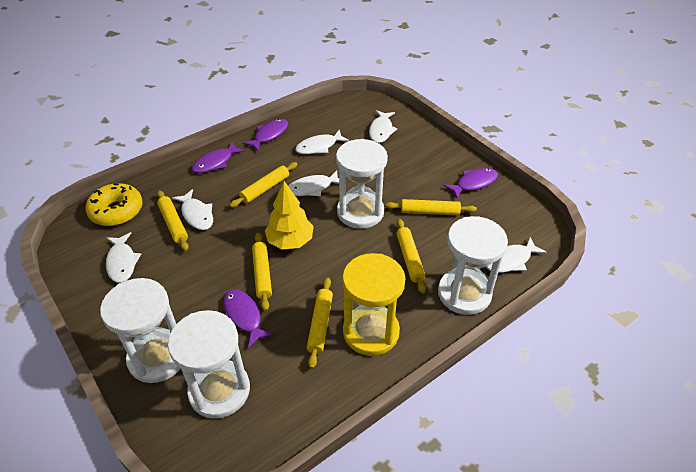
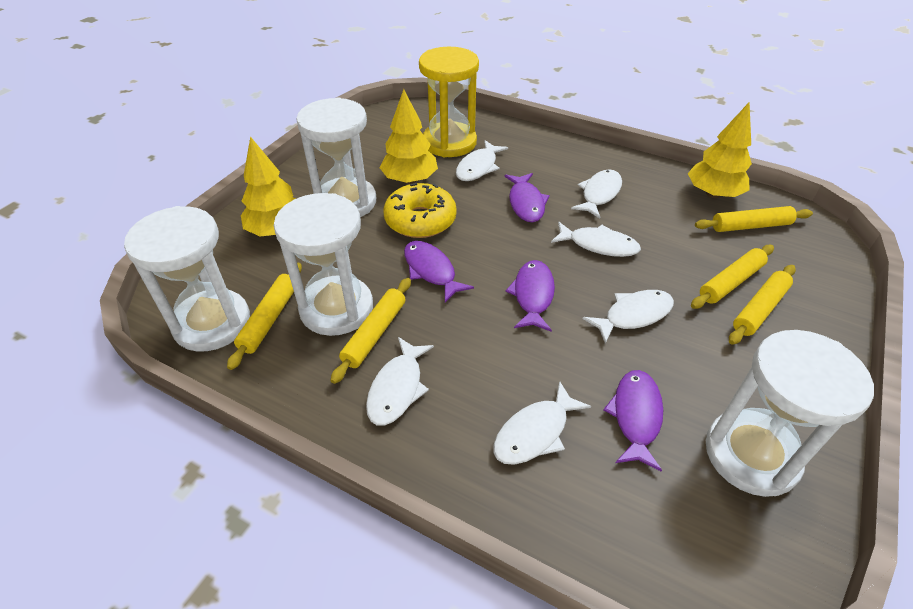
yellow rolling pin: [157,190,189,251] [230,162,298,208] [252,233,272,311] [307,278,333,369] [385,199,477,215] [396,219,426,294] = 6 -> [227,263,302,370] [331,278,411,384] [691,245,774,309] [695,206,813,232] [729,265,796,345] = 5
yellow tree: [265,181,314,249] = 1 -> [241,136,295,237] [379,89,438,184] [687,103,752,198] = 3

